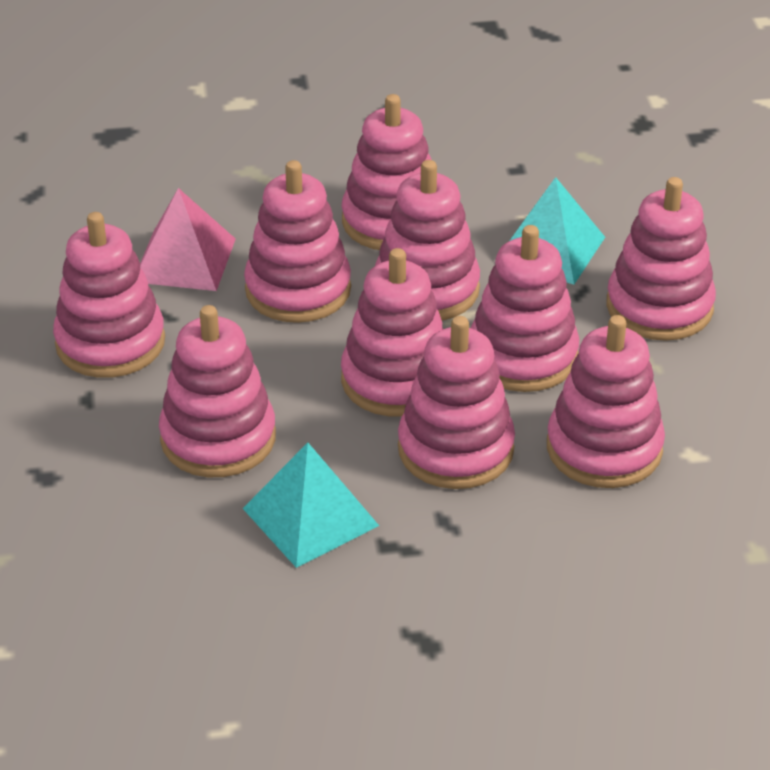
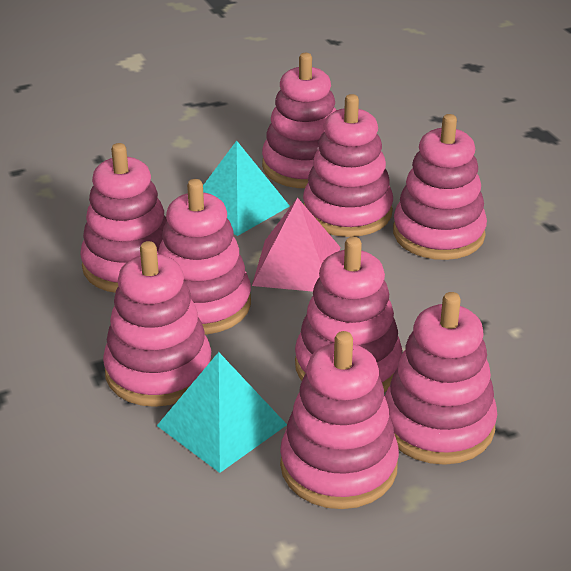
pink stacking toy: [53,212,165,378] [159,305,276,477] [244,160,351,323] [341,248,443,417] [342,94,432,250] [375,160,480,321] [398,316,515,489] [471,225,579,392] [547,315,665,488] [606,177,716,341] = 10 -> [80,143,167,293] [103,241,211,407] [158,179,251,334] [262,53,336,188] [280,331,399,509] [295,237,402,393] [303,94,393,237] [385,292,497,465] [393,114,487,260] = 9

